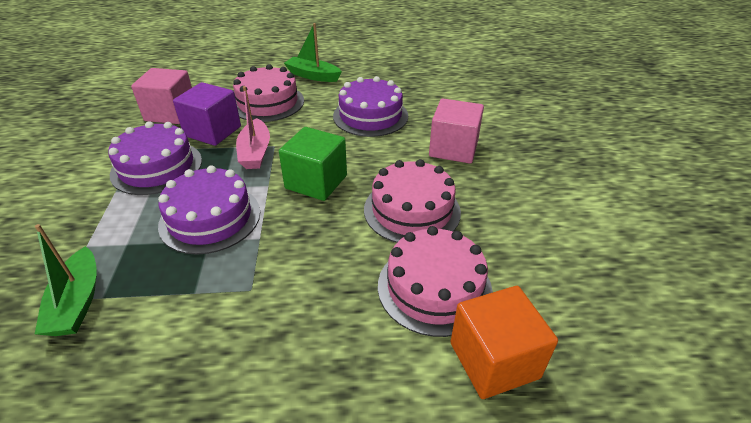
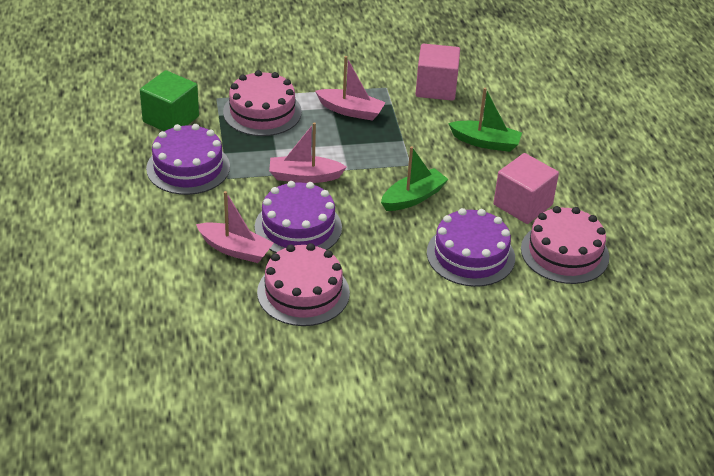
orange cube: [450,286,558,399] = 1 -> none = 0
pink boat: [236,86,270,169] = 1 -> [196,191,274,263] [269,122,347,183] [315,56,386,121] = 3
purple cube: [173,82,241,146] = 1 -> none = 0

